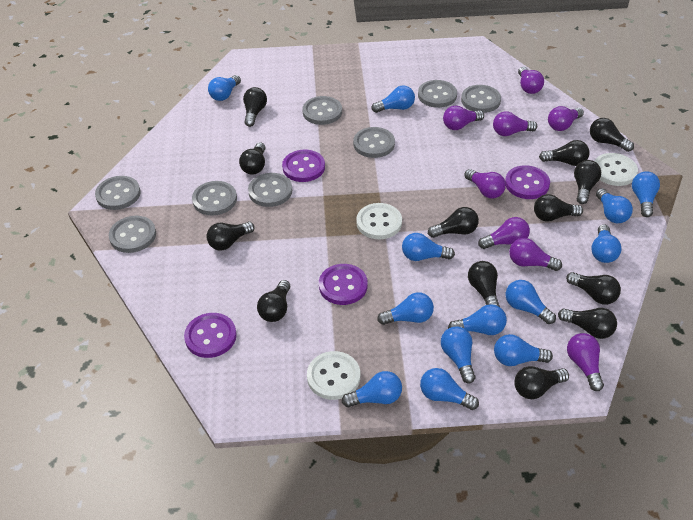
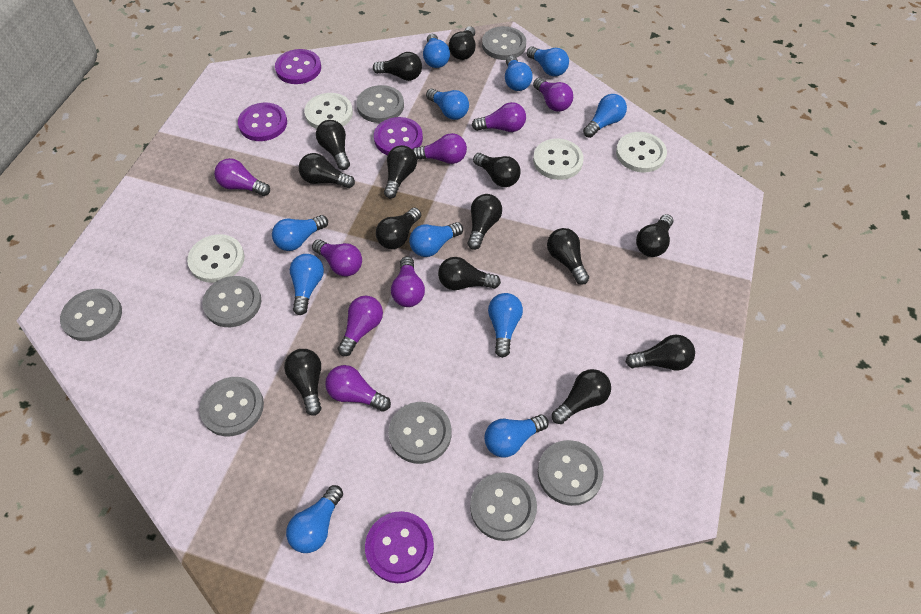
black light bulb: [206,222,255,251] [239,142,265,175] [243,87,267,127] [257,280,290,322] [428,207,479,238] [468,261,500,307] [514,366,569,399] [534,194,583,222] [539,140,590,166] [558,308,617,339] [566,272,621,305] [574,160,601,204] [590,118,634,152] = 13 -> [284,349,322,416] [299,153,355,188] [316,120,350,170] [373,52,422,81] [376,208,421,249] [384,145,417,199] [438,257,501,290] [449,26,475,60] [468,194,502,250] [473,153,521,187] [547,228,589,285] [552,369,611,424] [626,335,695,371] [636,214,673,257] = 14
blue light bulb: [208,75,241,101] [342,371,402,407] [372,86,415,113] [377,292,434,325] [402,233,455,261] [420,368,479,410] [441,326,475,383] [448,304,507,335] [494,334,553,366] [506,280,556,324] [591,224,621,263] [596,188,633,224] [632,171,660,217] = 13 -> [272,215,328,251] [286,485,343,553] [290,254,324,315] [409,222,463,257] [423,34,450,68] [426,89,469,120] [484,415,549,458] [488,293,523,358] [505,55,533,91] [527,46,569,76] [583,94,627,138] = 11
white button: [307,351,360,400] [356,203,402,239] [594,153,638,186] = 3 -> [187,234,245,283] [304,93,353,129] [533,138,584,180] [616,132,667,173] = 4

